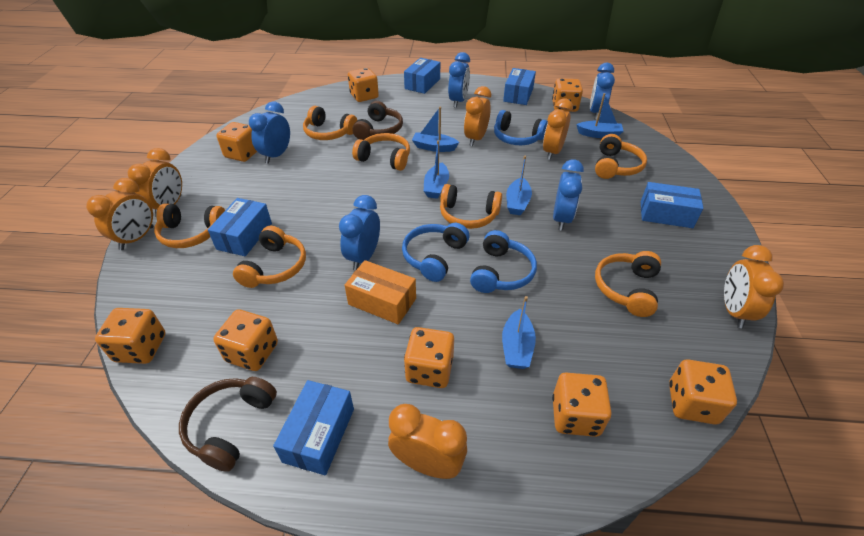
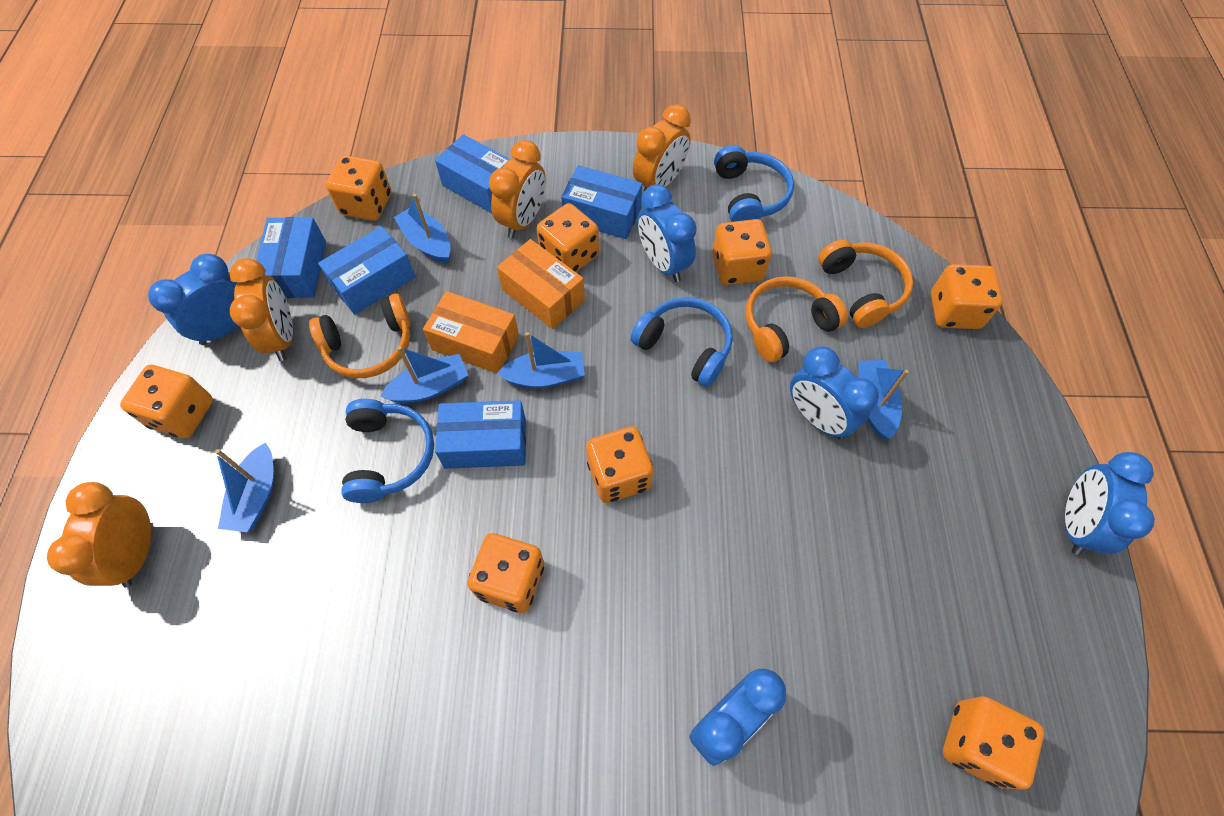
brown headphones: [179,377,277,472] [352,101,403,140] = 2 -> none = 0
orange box: [345,260,416,324] = 1 -> [423,291,519,373] [497,239,585,329] = 2
orange clock: [86,178,153,250] [128,148,182,217] [388,404,467,479] [464,86,491,146] [543,99,573,160] [724,245,784,328] = 6 -> [47,482,151,588] [230,258,293,361] [489,140,546,238] [633,104,691,195] = 4
orange headphones: [154,203,225,248] [233,226,306,288] [303,106,358,140] [352,133,410,171] [440,184,502,229] [595,134,647,179] [595,251,661,317] = 7 -> [309,294,410,378] [746,276,848,362] [818,240,913,328] = 3

